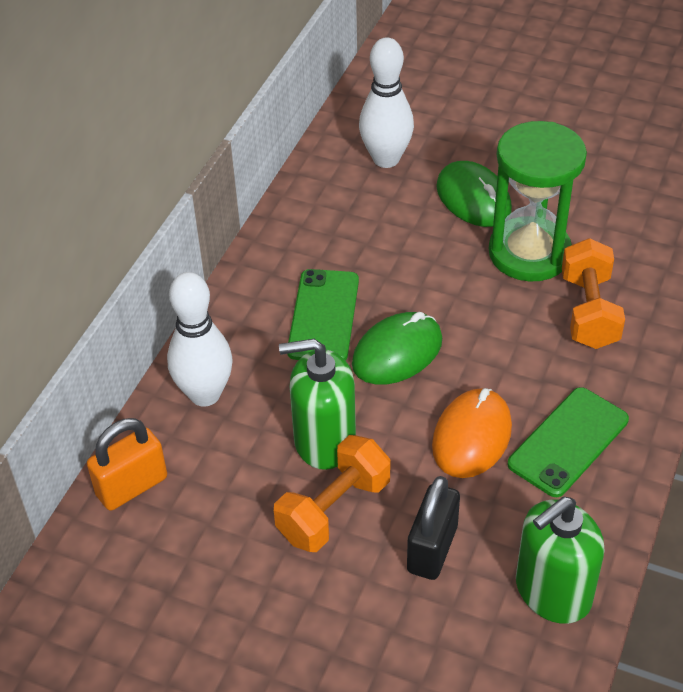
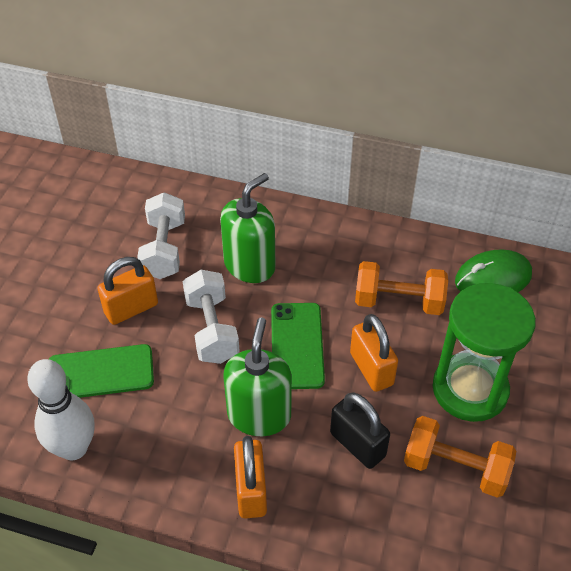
green mouse: [352,312,442,385] [436,161,512,227] = 2 -> [455,249,532,292] = 1
orange mouse: [432,388,512,478] = 1 -> none = 0
orange padlock: [87,418,167,511] = 1 -> [97,257,158,325] [234,436,267,519] [350,314,398,392] = 3
white bowling pin: [167,272,233,407] [359,37,414,168] = 2 -> [27,359,95,460] = 1
white dumbbell: none = 0 -> [137,192,185,279] [183,270,240,364] = 2

